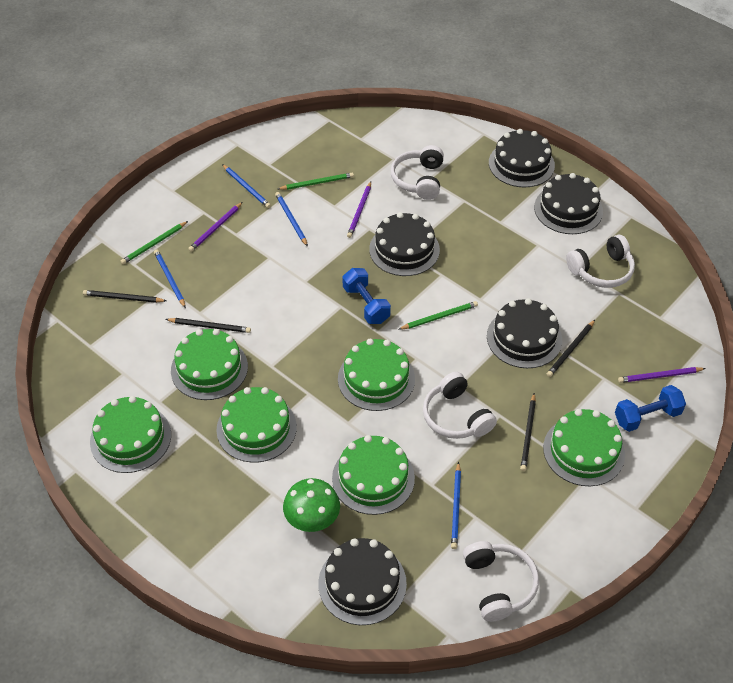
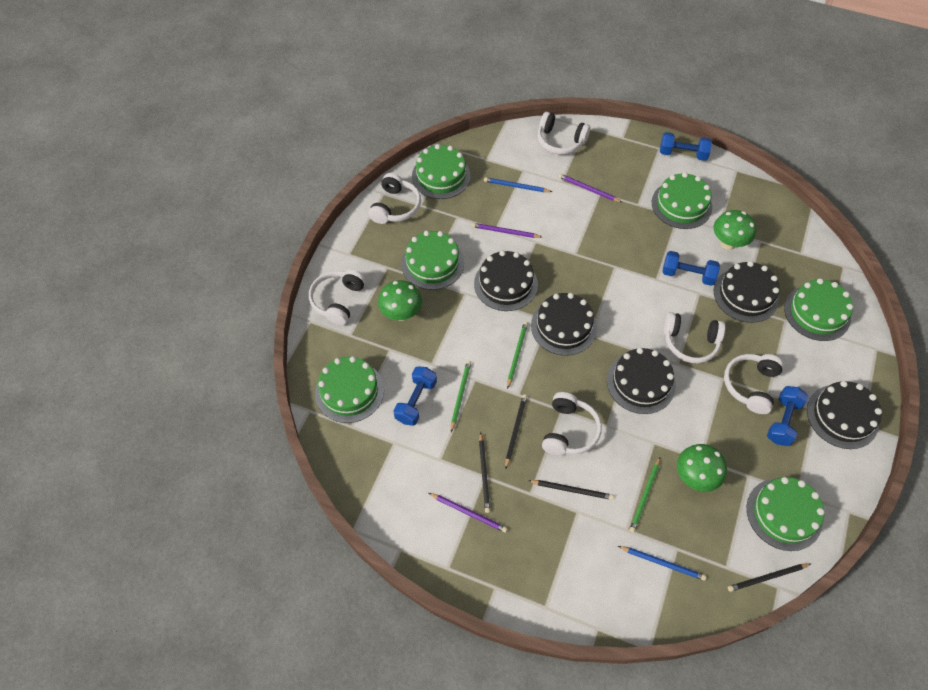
blue dumbbell: [342,268,391,324] [615,385,686,432] = 2 -> [393,366,437,426] [660,132,712,161] [662,251,720,286] [767,386,808,446] = 4
blue pencil: [154,249,186,308] [222,164,271,208] [275,192,308,247] [451,462,461,549] = 4 -> [484,177,552,192] [618,546,706,581] = 2
green mushroom: [283,478,340,532] = 1 -> [378,280,422,321] [677,444,727,492] [714,210,756,250] = 3
white headphones: [391,145,444,200] [423,372,497,439] [463,541,539,622] [566,234,635,288] = 4 -> [309,269,366,325] [368,173,421,224] [538,112,590,154] [542,392,602,455] [664,312,725,363] [724,354,784,414] = 6

